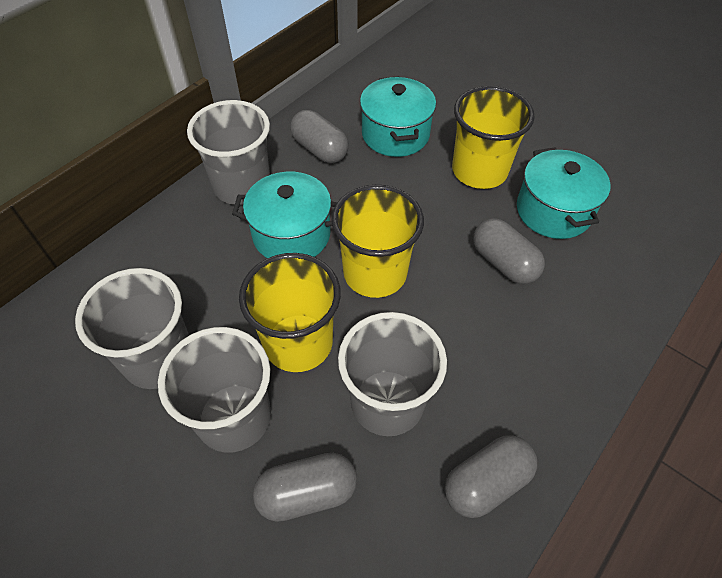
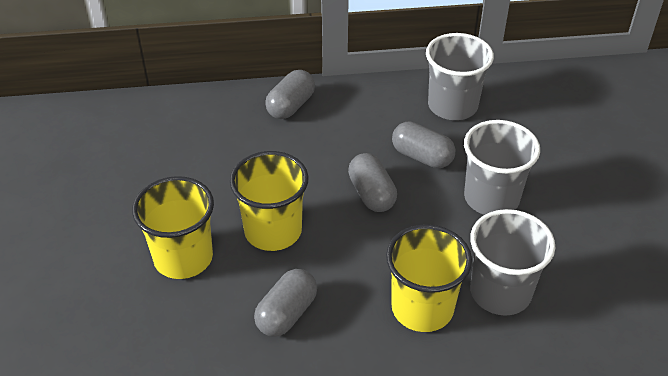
grey cup: [75,268,189,389] [158,327,271,453] [187,100,270,205] [338,312,447,436] = 4 -> [426,33,494,120] [464,120,540,215] [470,209,555,316] = 3
turquoise pot: [232,172,337,258] [360,76,436,157] [517,147,611,239] = 3 -> none = 0

